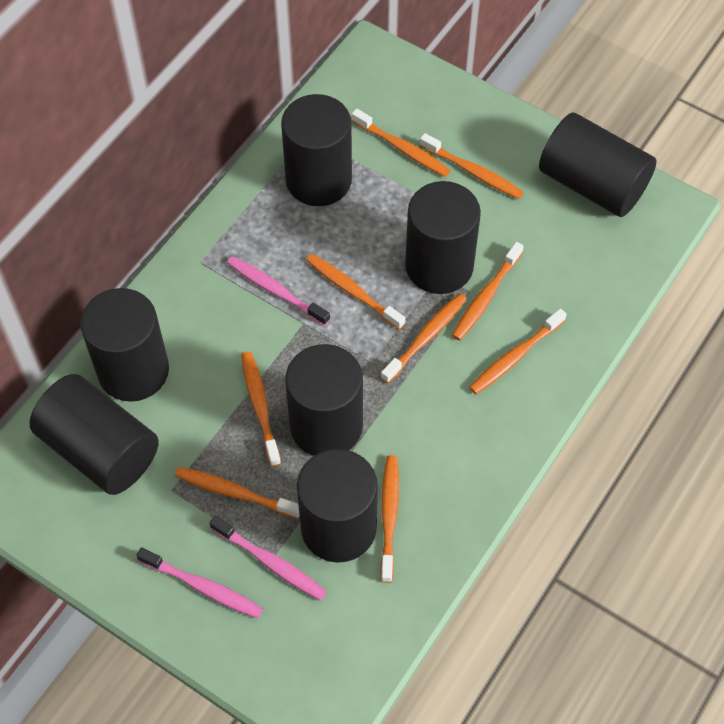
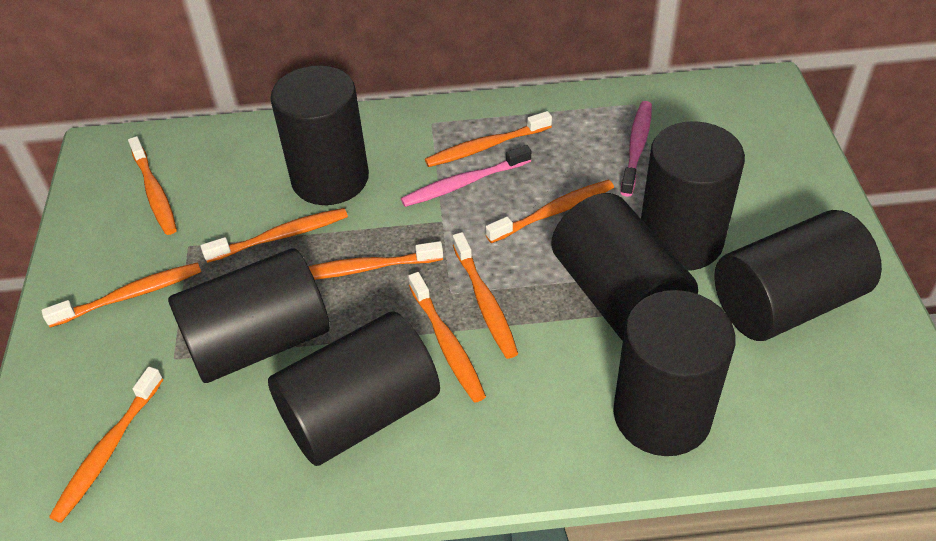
pink toothbrush: [136,547,263,619] [209,516,327,601] [227,256,330,326] = 3 -> [401,145,531,207] [620,101,652,197] = 2

